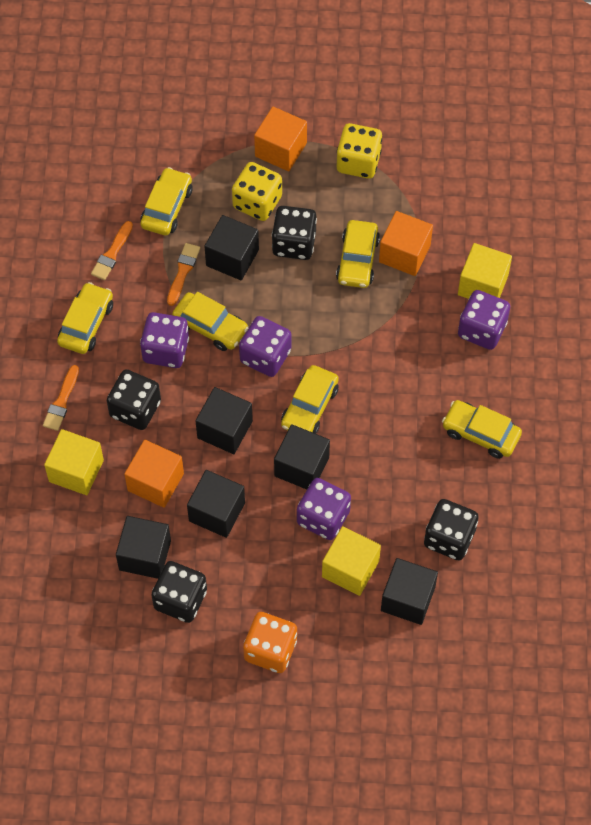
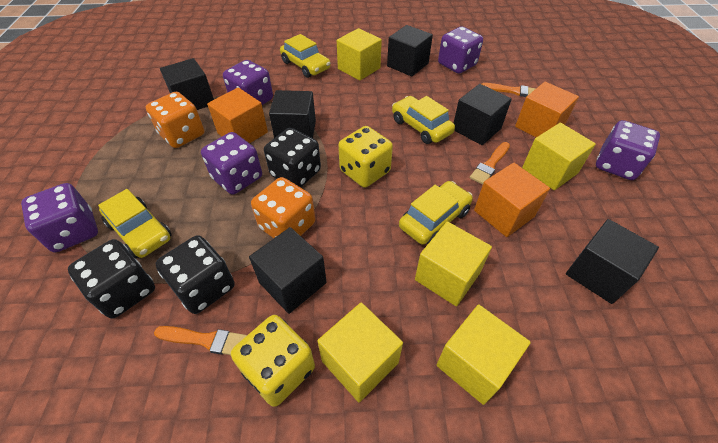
black dice: [107,369,161,430] [151,561,207,623] [272,206,317,260] [424,499,479,560] = 4 -> [68,239,155,319] [155,235,234,314] [264,128,321,187] = 3
orange dice: [243,612,297,673] = 1 -> [146,92,204,148] [251,177,315,238] = 2
purple dice: [140,312,189,368] [239,316,291,377] [297,478,351,540] [458,290,510,350] = 4 -> [21,183,98,252] [201,132,262,195] [223,60,273,105] [438,26,483,73] [596,120,660,180] = 5
yellow car: [57,282,113,354] [140,167,192,235] [172,292,248,351] [281,365,339,434] [336,220,380,288] [442,400,522,459] = 6 -> [98,189,171,259] [280,34,331,78] [392,96,455,144] [399,181,473,245] = 4
yellow cube: [44,429,104,495] [322,526,381,596] [458,243,512,299] = 3 -> [317,302,403,402] [337,28,382,81] [415,221,492,306] [436,304,531,405] [522,123,596,190] = 5

